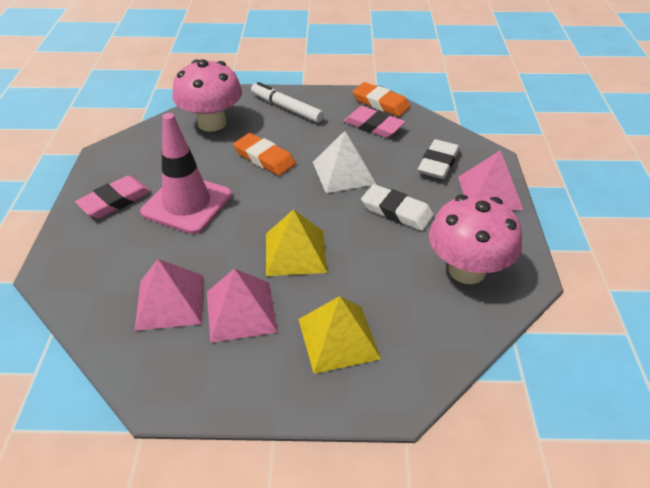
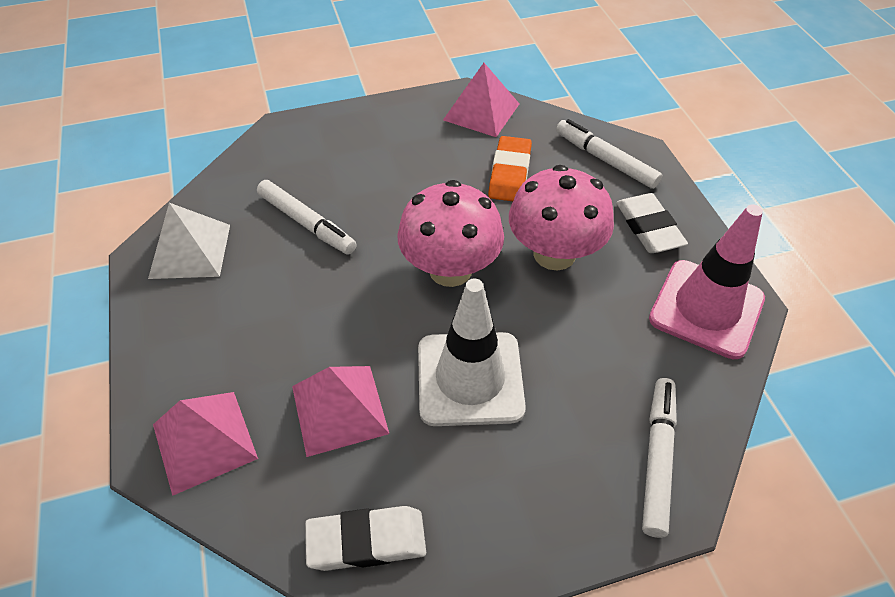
orange eraser: [233,133,296,176] [353,82,411,117] = 2 -> [488,136,532,201] = 1
pink eraser: [75,176,151,219] [343,106,405,138] = 2 -> none = 0
white marker: [251,82,324,123] = 1 -> [257,180,357,255] [556,119,662,189] [642,378,677,538] = 3
white traffic cone: none = 0 -> [418,279,526,426] = 1
yellow pyramid: [266,209,327,276] [298,296,381,374] = 2 -> none = 0

